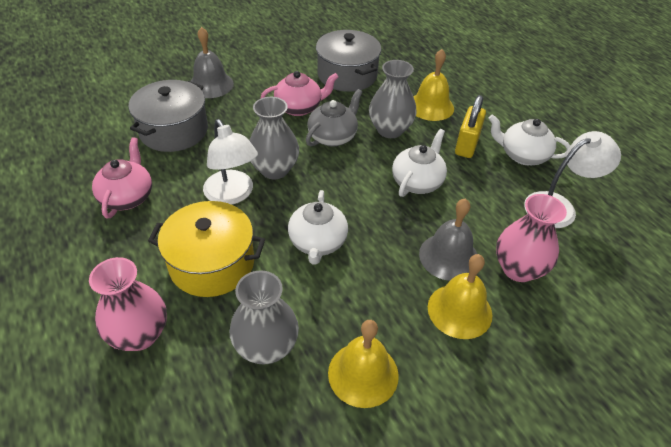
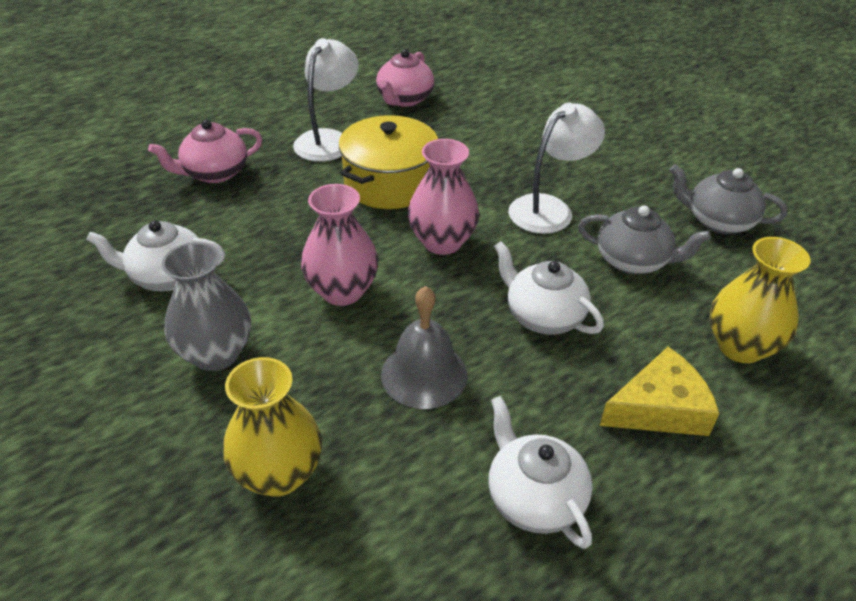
grey bell: [191,27,234,98] [419,198,477,281] = 2 -> [381,286,467,409] = 1
grey pot: [129,80,208,152] [316,30,382,92] = 2 -> none = 0
grey teapot: [306,89,362,147] = 1 -> [578,205,711,274] [670,164,787,234] = 2
grey vase: [230,270,299,365] [249,97,299,179] [369,60,417,138] = 3 -> [162,242,251,371] = 1
yellow bell: [328,320,399,408] [414,49,454,121] [428,254,492,339] = 3 -> none = 0
yellow cheese: none = 0 -> [600,347,719,436] = 1
yellow padlock: [455,95,486,158] = 1 -> none = 0
yellow vase: none = 0 -> [223,357,322,497] [710,237,811,363] = 2

